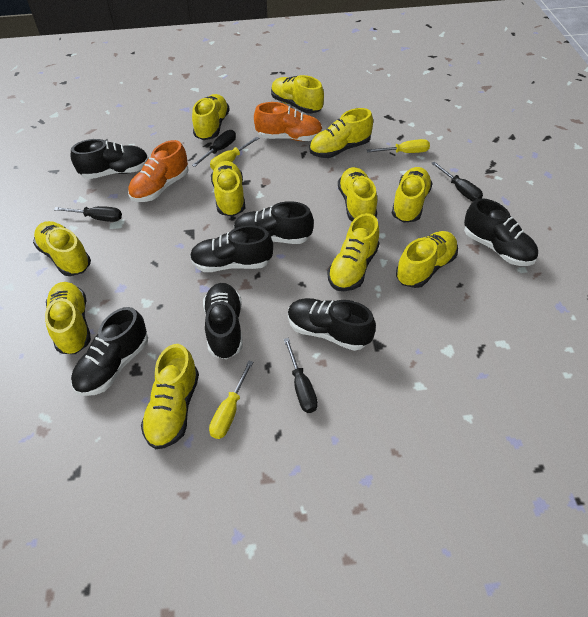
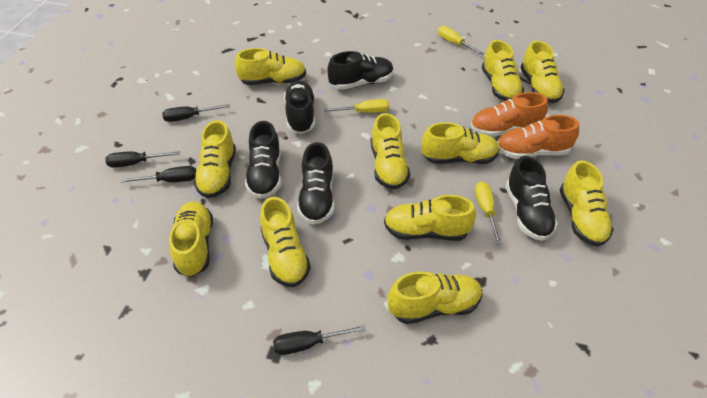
black shoe: [71,139,149,179] [71,307,148,396] [190,225,273,272] [203,283,243,359] [234,201,314,244] [288,298,376,351] [464,198,538,266] = 7 -> [245,121,281,199] [284,80,315,134] [297,142,334,225] [327,51,394,90] [506,156,558,241] = 5

